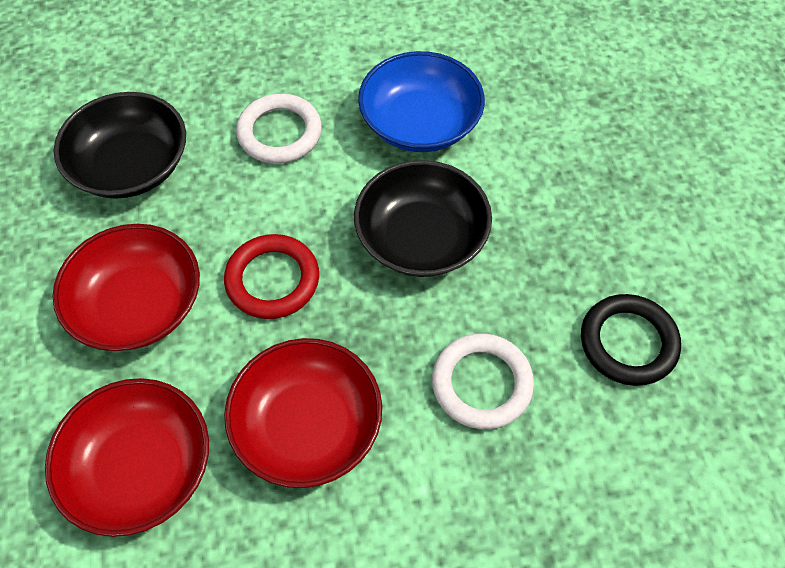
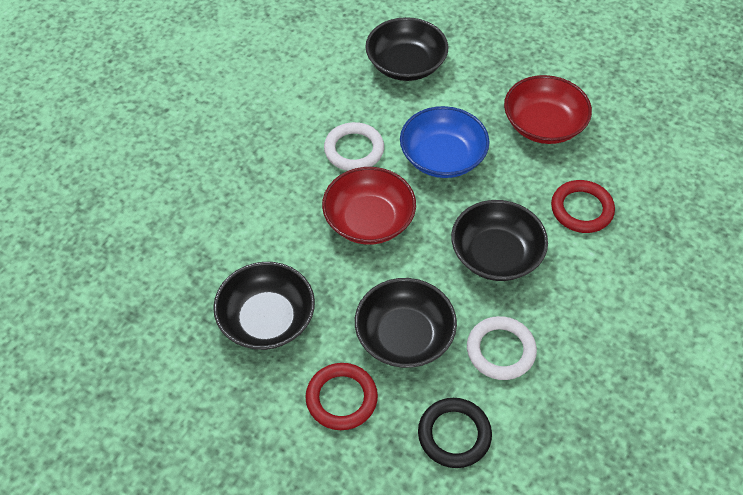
black bowl: [54,92,186,199] [354,160,492,277] = 2 -> [213,262,315,350] [355,278,457,368] [365,17,448,81] [451,200,548,281] = 4
red bowl: [45,378,209,537] [52,224,200,351] [224,338,382,488] = 3 -> [322,167,416,245] [504,75,592,144] = 2
red ring: [224,234,319,319] = 1 -> [305,363,378,430] [551,180,615,233] = 2

